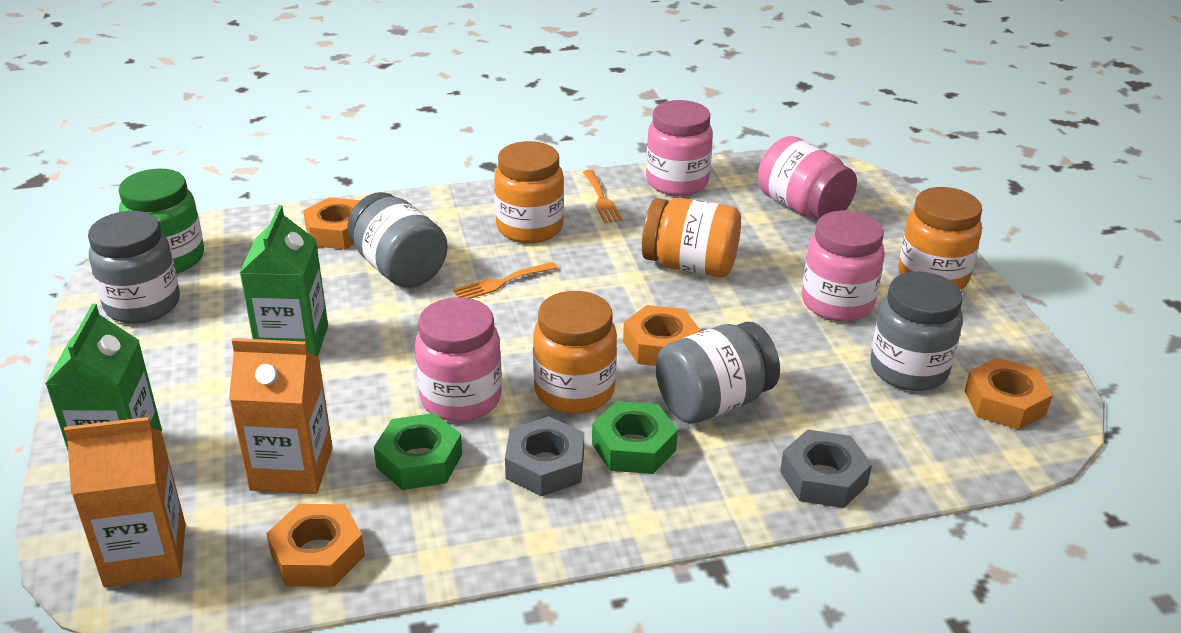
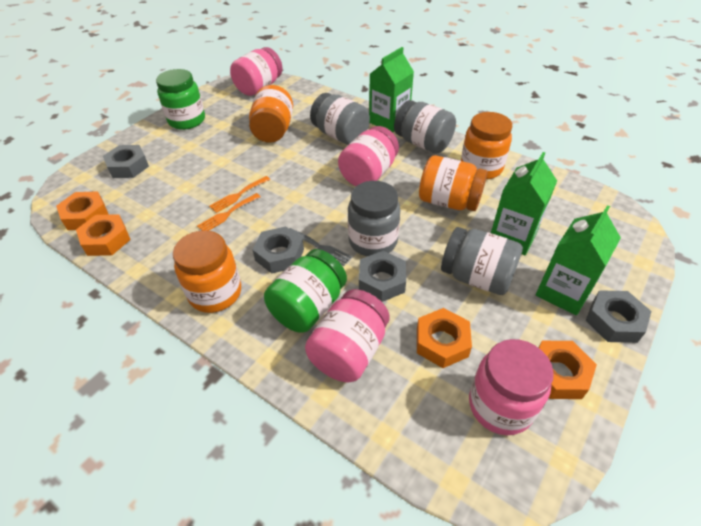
green carton: [45,304,162,450] [240,205,328,357] = 2 -> [369,47,414,133] [491,152,557,255] [536,205,621,315] = 3
green jar: [119,169,204,273] = 1 -> [156,69,205,130] [264,249,347,333] = 2
green nut: [374,413,462,490] [592,401,678,474] = 2 -> none = 0
grey fork: none = 0 -> [289,228,352,266] = 1
grey nut: [505,416,584,496] [780,430,872,508] = 2 -> [103,145,149,178] [253,227,304,273] [359,251,406,302] [586,290,652,343] = 4
orange carton: [64,417,186,587] [229,338,333,494] = 2 -> none = 0

